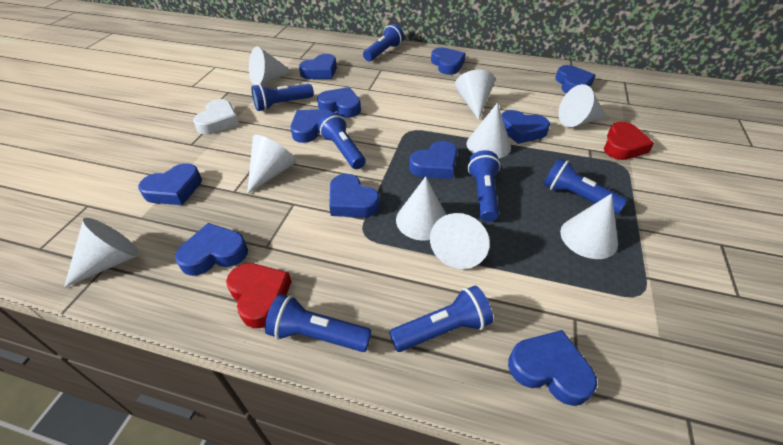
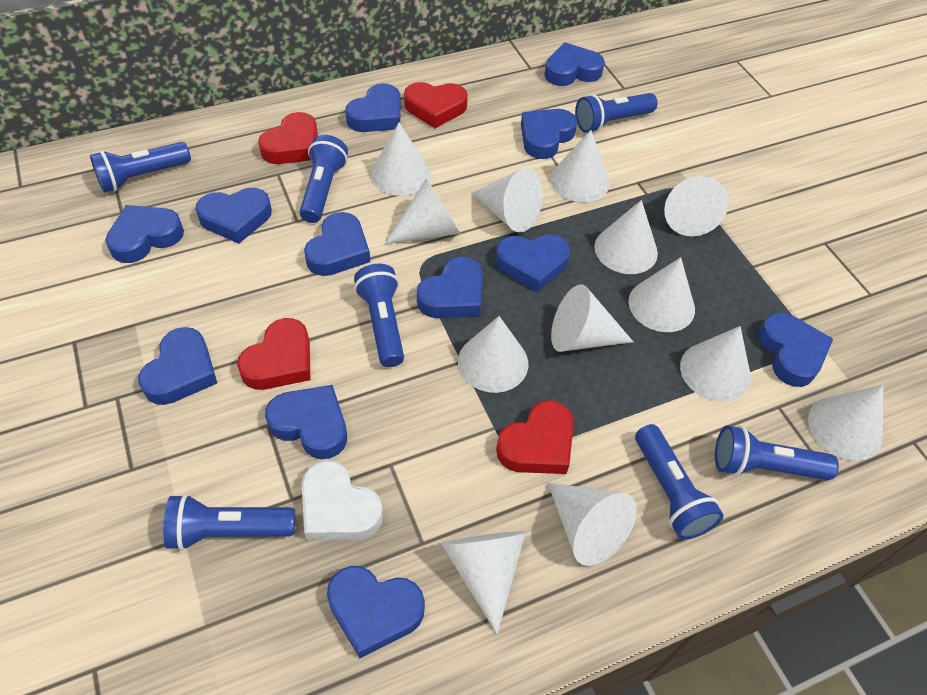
blue heart: [138,164,202,205] [175,223,248,276] [291,109,332,143] [299,54,337,79] [317,87,361,118] [329,174,380,217] [409,141,457,179] [431,47,466,75] [501,110,550,144] [508,330,597,406] [555,65,596,93] = 11 -> [105,205,184,263] [138,327,217,405] [195,188,272,244] [265,385,347,459] [304,212,370,276] [327,566,425,658] [345,83,401,132] [417,256,483,318] [496,235,570,292] [521,109,577,159] [544,42,605,86] [758,312,833,387] = 12
red heart: [226,263,291,328] [604,122,654,160] = 2 -> [237,318,310,390] [258,112,318,164] [404,82,468,128] [496,400,574,474] = 4
white cone: [64,218,140,288] [247,135,297,194] [249,46,293,85] [396,176,447,241] [430,213,490,269] [455,70,495,120] [467,103,511,159] [558,84,607,127] [560,193,618,259] = 9 -> [371,122,431,196] [385,179,461,244] [442,531,526,634] [458,316,528,393] [472,168,543,233] [548,483,637,566] [550,130,610,202] [551,284,633,352] [594,200,658,274] [629,257,695,332] [664,176,729,237] [680,326,751,402] [808,385,883,461] = 13

